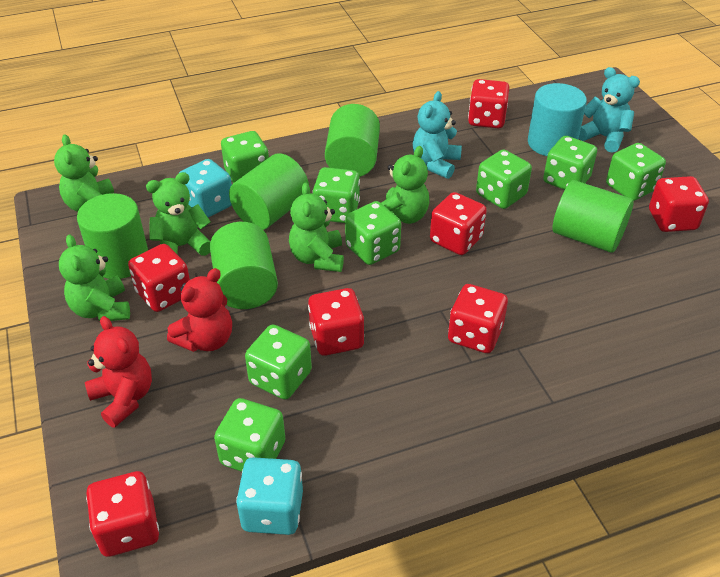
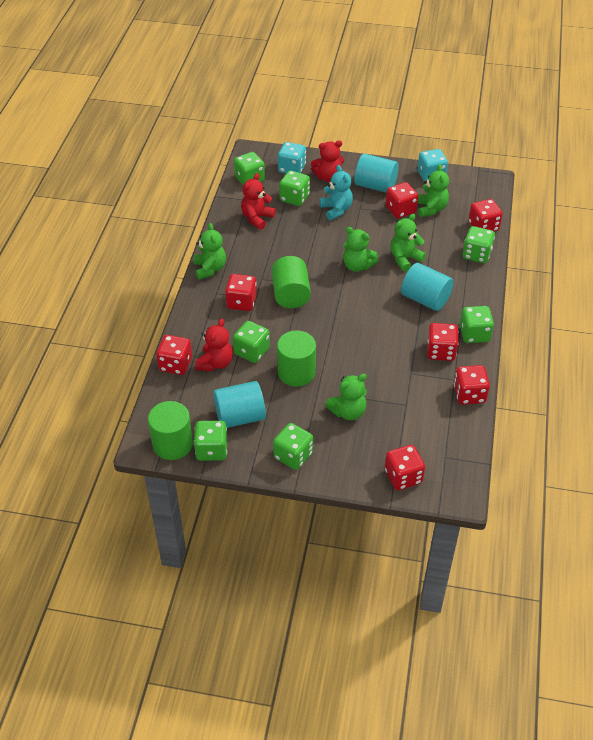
green cylinder: [77,193,148,279] [210,222,278,309] [229,153,309,230] [325,104,380,177] [553,180,634,253] = 5 -> [148,401,193,460] [271,256,311,308] [277,330,316,387] = 3
green dice: [214,398,285,472] [221,131,269,183] [245,325,312,399] [312,167,360,223] [345,201,401,265] [476,149,532,209] [543,136,597,190] [606,143,666,201] = 8 -> [194,421,227,461] [233,321,270,363] [234,152,265,185] [273,423,313,470] [279,170,310,206] [460,306,494,343] [463,226,495,263] = 7
red teddy bear: [85,316,152,428] [167,268,232,352] = 2 -> [195,319,233,371] [241,173,276,230] [311,140,344,182] = 3
turquoise cylinder: [528,83,587,156] = 1 -> [213,381,266,428] [354,153,399,193] [401,263,454,311] = 3
turquoise teddy bear: [413,91,462,179] [579,67,640,153] = 2 -> [320,165,353,220] = 1

